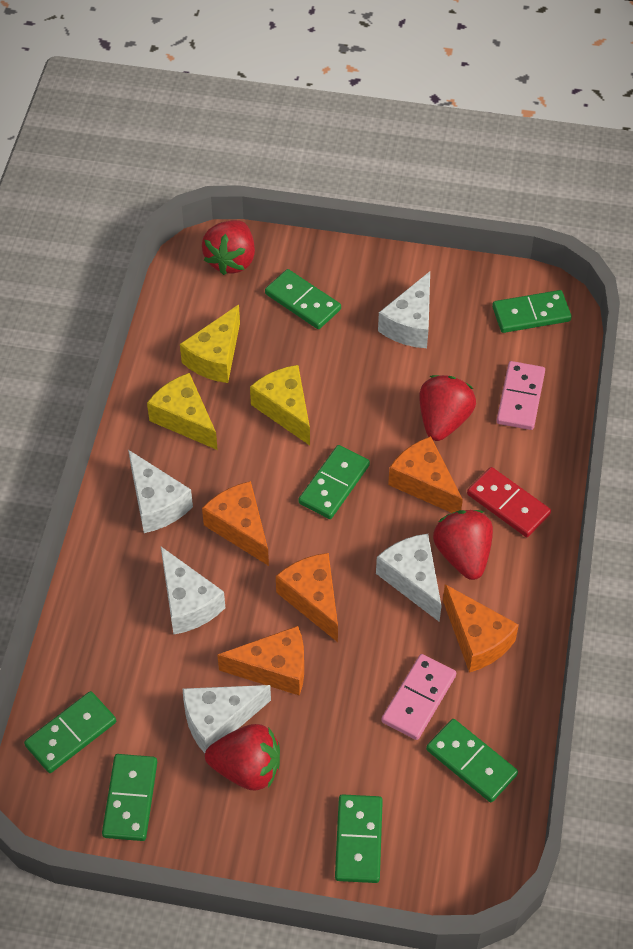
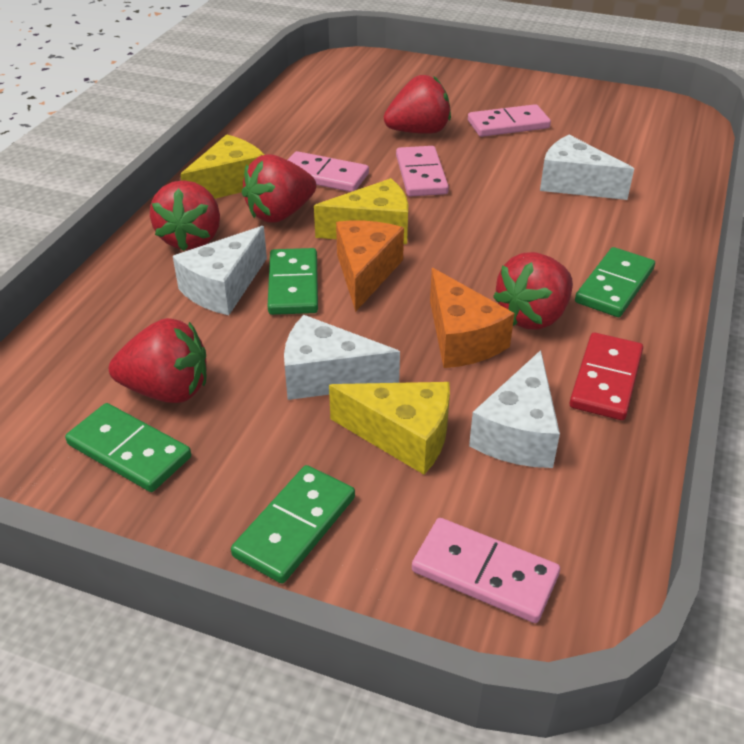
green domino: [24,691,116,773] [102,754,157,841] [265,269,341,329] [298,445,370,519] [335,794,383,883] [426,719,518,802] [492,290,572,333] = 7 -> [65,403,191,492] [231,465,355,583] [268,248,318,315] [575,247,655,317] = 4
orange cheese: [202,481,269,566] [217,626,304,696] [276,553,338,642] [388,436,463,513] [443,584,519,673] = 5 -> [336,221,404,312] [430,268,514,368] = 2
pink domino: [381,654,456,740] [496,361,545,430] = 2 -> [288,151,369,192] [396,146,449,196] [412,518,560,623] [468,104,551,137] = 4
red strawberry: [202,220,255,275] [205,724,280,790] [419,375,476,441] [433,510,493,580] = 4 -> [109,318,207,403] [150,180,220,251] [242,154,316,223] [384,75,451,134] [493,252,573,329] = 5
white cheese: [128,450,193,533] [161,547,225,635] [183,685,271,753] [376,534,441,622] [378,271,430,348] = 5 -> [173,226,267,315] [284,315,400,400] [469,350,560,468] [540,135,634,200] = 4

